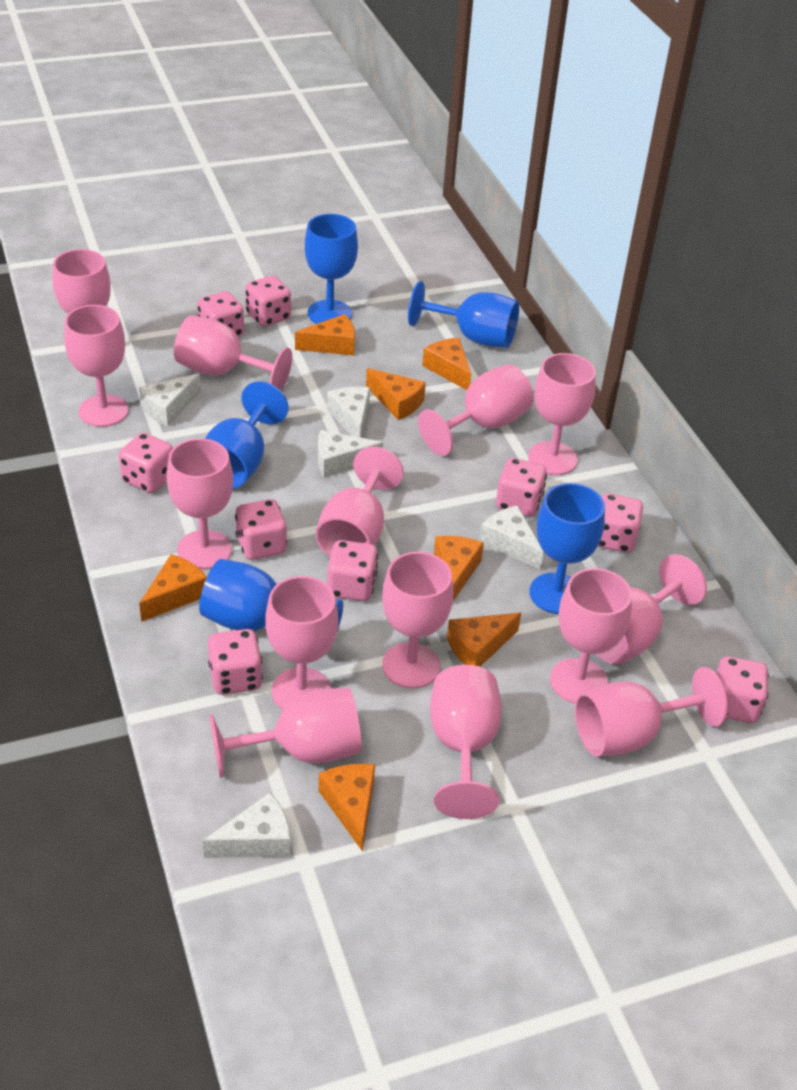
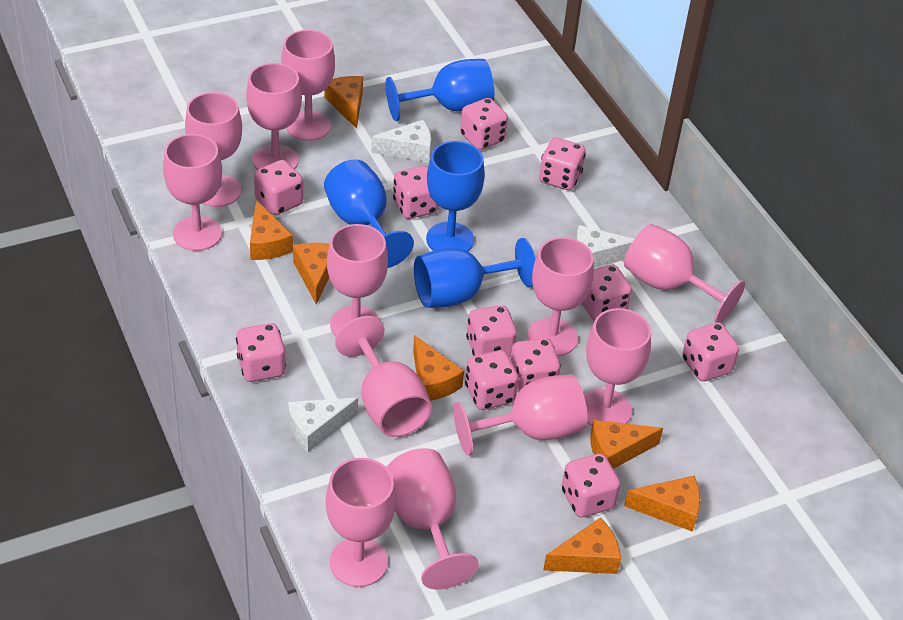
blue goblet: [199,559,343,655] [205,381,288,489] [305,214,358,324] [408,281,519,348] [529,483,605,614] = 5 -> [324,159,414,268] [386,59,494,121] [414,238,535,308] [426,141,485,251] = 4
pink dice: [119,433,173,493] [197,291,244,337] [208,629,263,695] [235,499,287,560] [245,275,291,327] [327,540,378,601] [496,458,547,517] [598,494,643,553] [716,656,769,723] = 9 -> [236,323,286,382] [254,160,303,215] [393,166,439,219] [460,98,508,150] [465,350,519,410] [466,305,517,357] [510,338,561,393] [539,138,586,190] [562,453,620,517] [582,265,632,321] [682,322,739,381] = 11
pink goblet: [53,249,111,361] [64,305,129,427] [167,438,233,569] [174,315,292,391] [209,688,362,778] [265,576,338,710] [316,447,404,556] [382,552,453,688] [418,364,534,456] [430,665,502,819] [528,353,596,475] [550,568,632,704] [575,667,728,757] [596,554,707,665] = 14 -> [163,134,222,251] [185,92,242,207] [246,63,302,170] [281,30,335,141] [326,458,396,587] [327,224,388,336] [335,316,432,437] [387,448,479,590] [454,374,587,456] [527,237,594,356] [584,308,651,426] [624,224,745,323] = 12
white cheese: [139,373,201,426] [203,793,290,858] [318,430,384,478] [327,387,370,438] [480,505,544,570] = 5 -> [288,398,358,452] [371,120,431,162] [576,225,634,268] = 3

